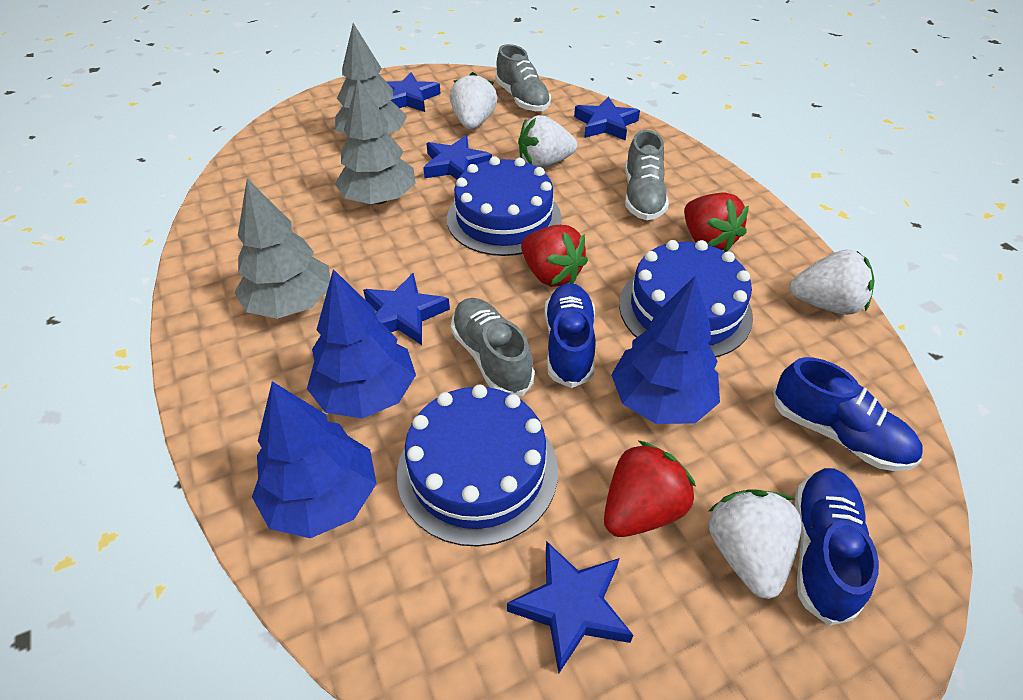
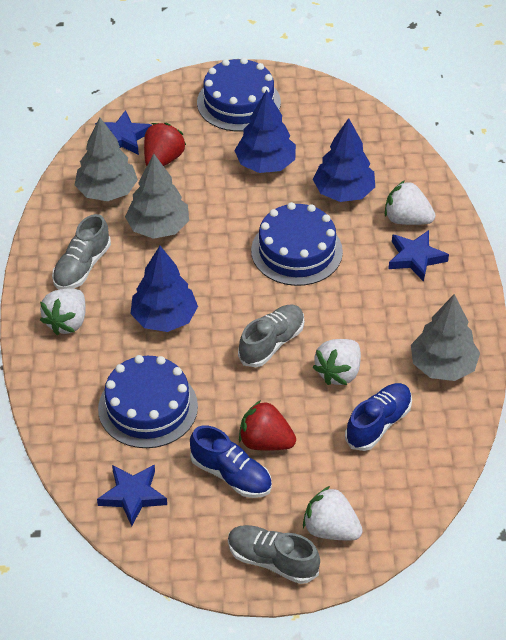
blue shoe: [545,283,596,388] [773,357,923,471] [795,468,879,626] = 3 -> [190,425,272,498] [345,383,412,451] = 2
blue star: [363,273,450,345] [386,73,441,112] [423,135,492,179] [507,541,633,674] [574,97,640,141] = 5 -> [95,110,152,155] [97,465,167,526] [388,230,449,282] = 3
red strawberry: [521,225,588,287] [604,441,696,537] [684,192,749,252] = 3 -> [144,123,186,166] [239,400,296,451] = 2

